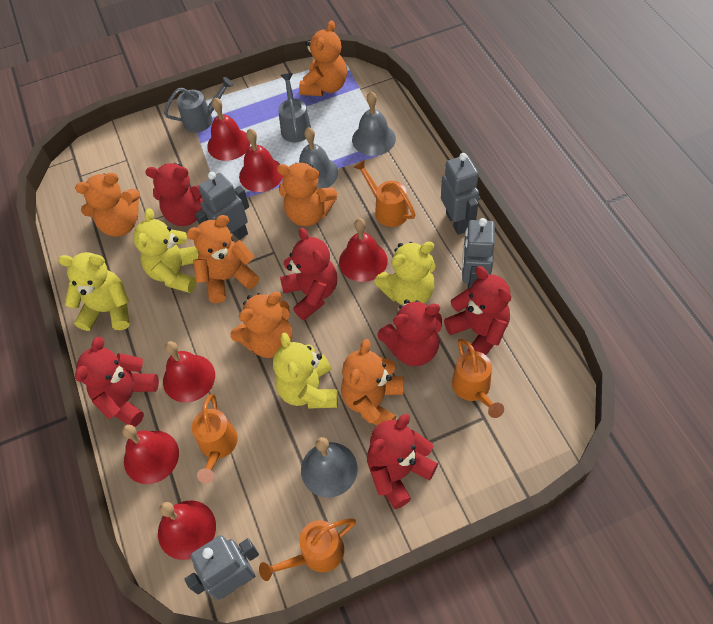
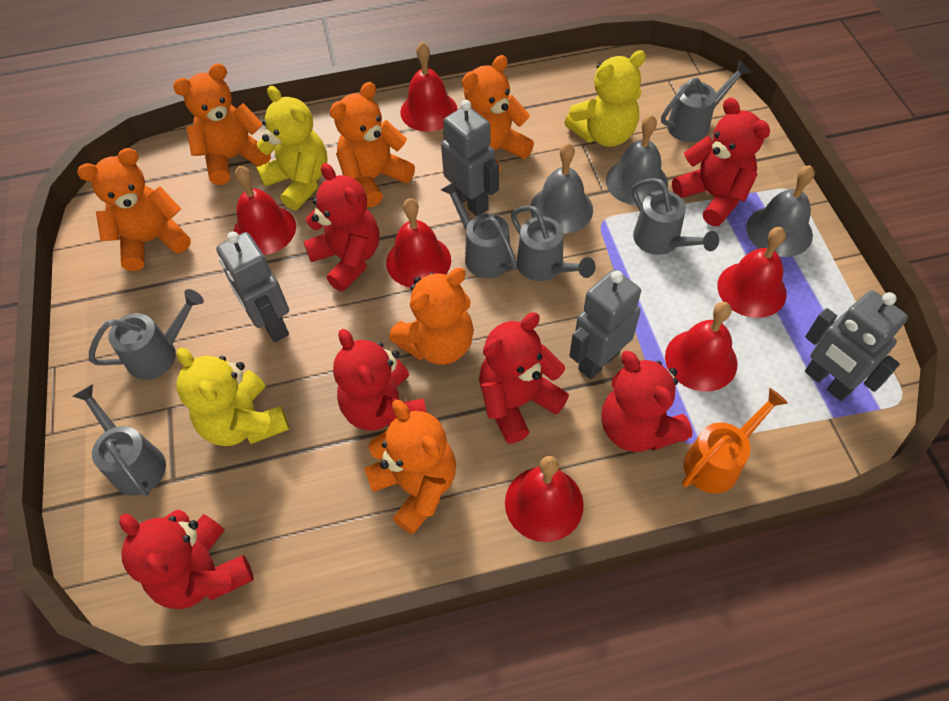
grey watering can: [164,77,233,133] [278,73,311,142] = 2 -> [73,384,166,497] [89,289,204,380] [441,181,517,278] [511,205,596,281] [632,178,719,255] [661,60,751,142] = 6
orange watering can: [192,394,238,483] [259,519,356,581] [353,159,416,227] [452,339,504,418] = 4 -> [682,388,788,493] = 1
yellow teddy bear: [58,252,129,331] [133,208,199,293] [273,333,338,409] [374,241,436,305] = 4 -> [176,348,289,446] [256,86,327,211] [564,50,646,147] = 3

